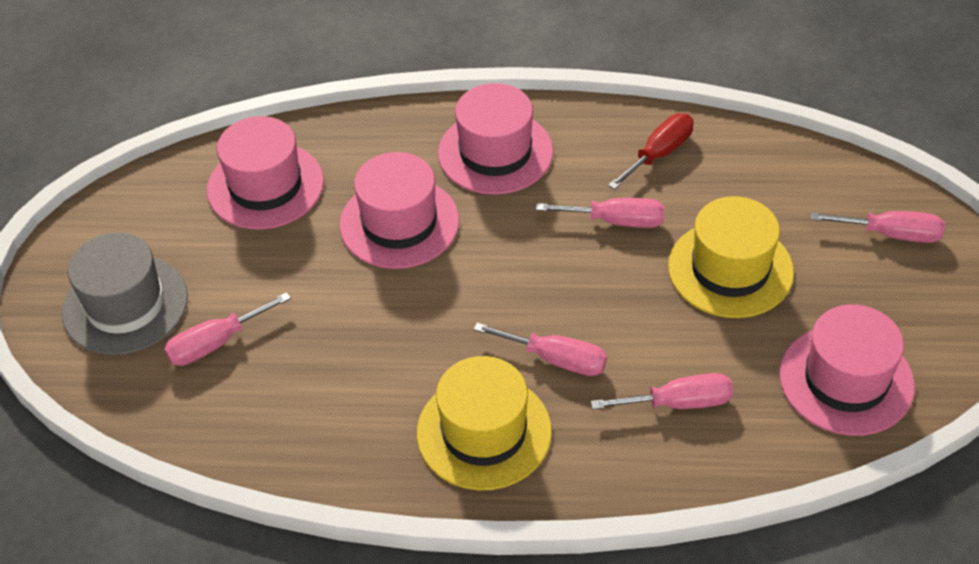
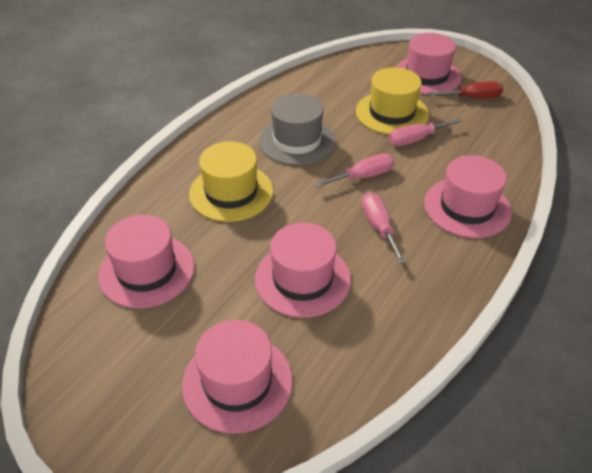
pink hat: [207,116,324,230] [339,152,459,269] [438,83,553,195] [779,304,915,436] = 4 -> [98,215,194,308] [182,320,293,434] [255,223,351,318] [395,33,462,95] [424,155,512,238] = 5
pink screwdriver: [164,292,291,366] [474,323,607,376] [536,198,664,228] [591,373,733,409] [811,211,945,243] = 5 -> [314,154,394,187] [362,193,406,264] [389,118,462,146] = 3

